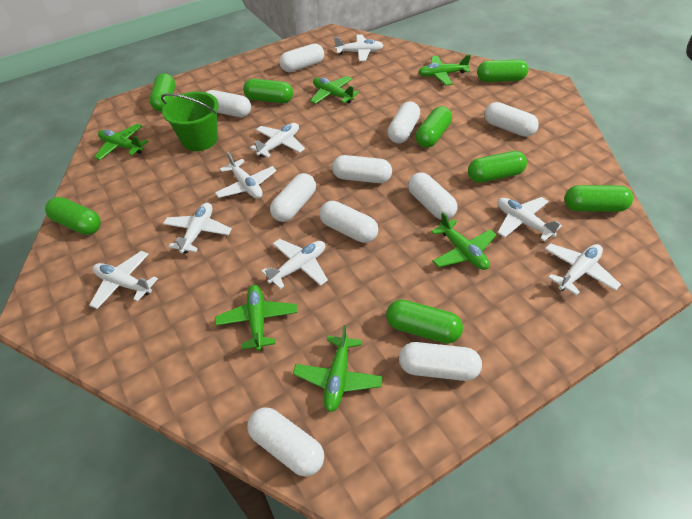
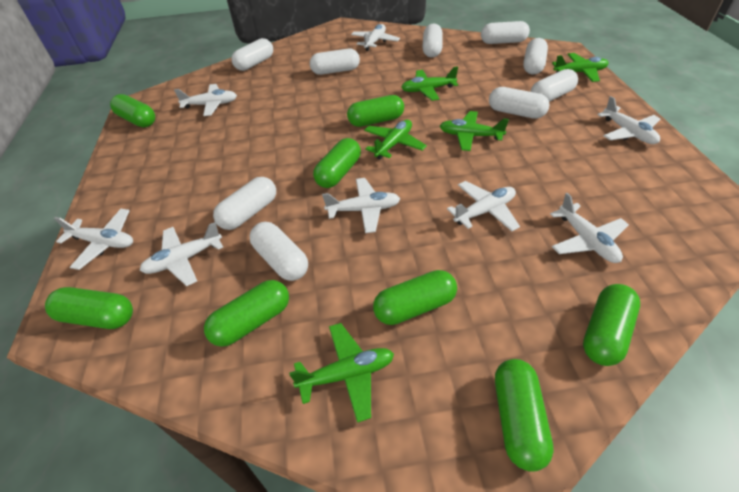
green bucket: [161,92,219,151] = 1 -> none = 0
green plane: [94,124,149,160] [215,285,298,351] [293,325,383,412] [310,76,359,104] [418,55,471,86] [431,212,497,270] = 6 -> [289,323,394,423] [364,120,427,159] [401,66,458,101] [440,111,509,151] [552,53,609,82] = 5
white capsule: [205,90,251,117] [247,407,324,477] [270,173,316,222] [279,43,324,72] [319,201,378,243] [332,155,392,183] [387,102,420,143] [399,342,482,381] [408,172,457,220] [484,102,539,137] = 10 -> [213,177,276,230] [232,38,273,71] [250,222,308,281] [310,49,360,75] [422,23,443,57] [481,21,530,44] [489,87,550,119] [523,38,548,74] [530,69,578,102] = 9

